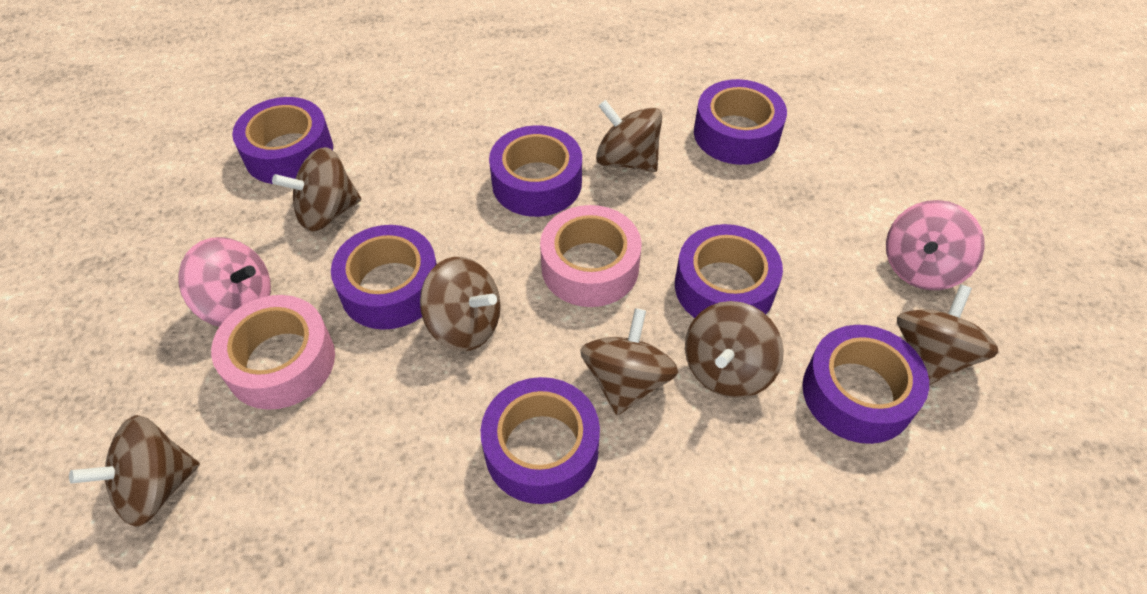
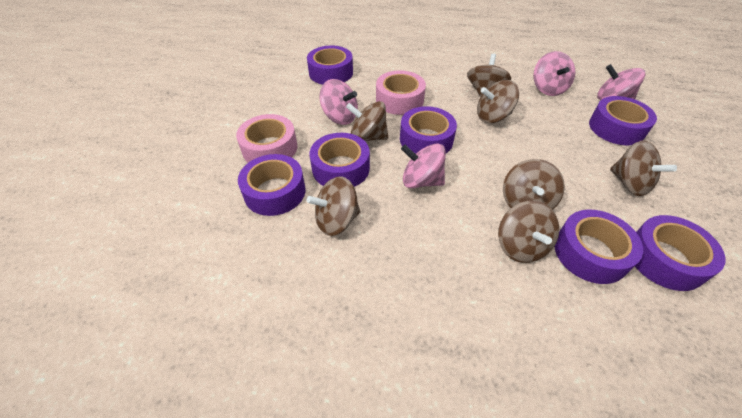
pink spinning top: [178,237,271,327] [886,200,985,290] = 2 -> [319,79,358,125] [401,143,446,188] [533,51,575,96] [597,64,645,100] = 4

